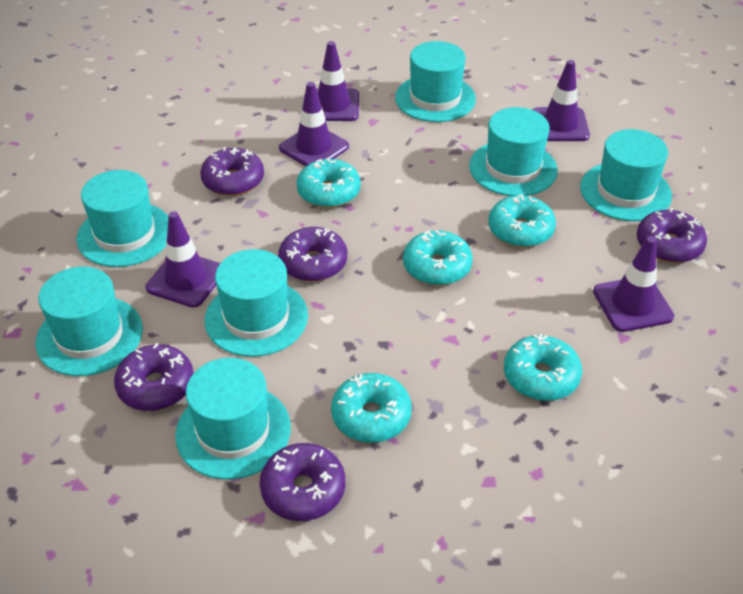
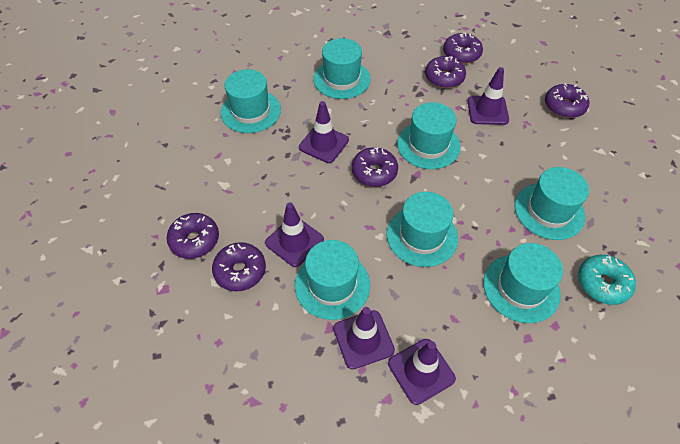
purple donut: [114,343,193,411] [200,147,264,196] [260,443,345,521] [278,227,347,281] [637,208,707,263] = 5 -> [167,213,219,259] [212,242,266,291] [352,147,398,187] [425,56,466,88] [443,33,483,64] [545,84,589,118] = 6
turquoise donut: [297,158,361,208] [331,373,411,443] [403,230,473,285] [489,195,556,247] [504,334,582,401] = 5 -> [578,255,636,305] = 1

